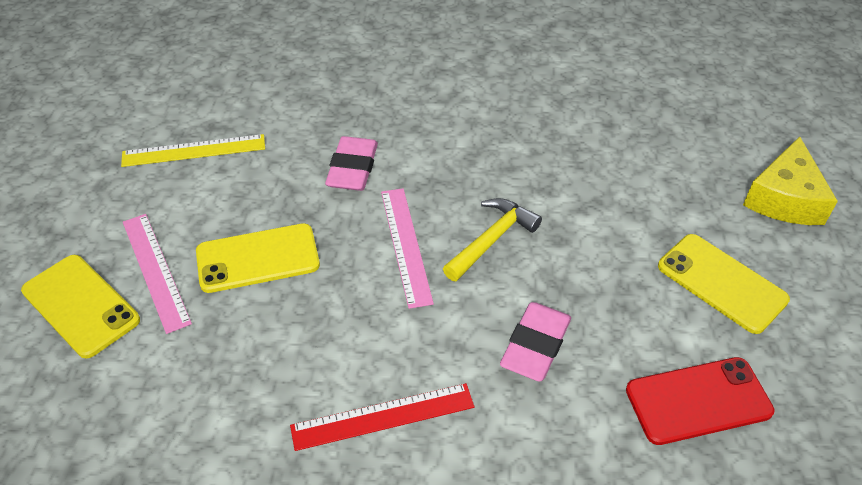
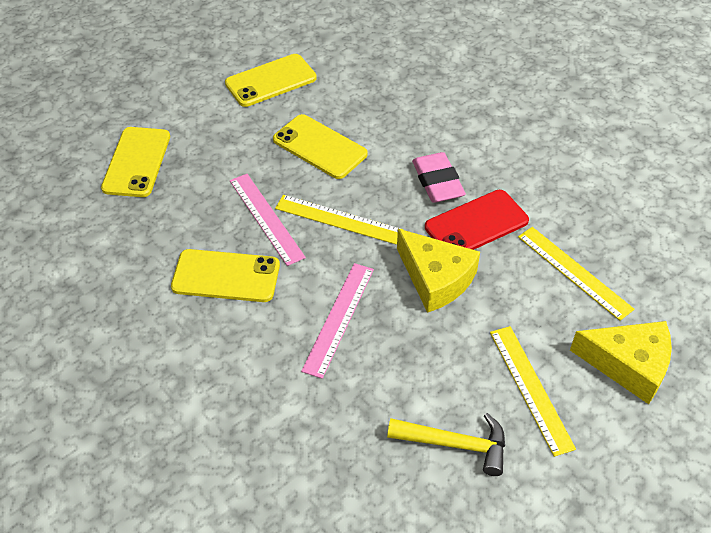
pink eraser: [325,136,378,191] [500,302,571,382] = 2 -> [412,152,466,203] = 1
red ruler: [290,383,475,451] = 1 -> none = 0
yellow cheese: [743,136,838,225] = 1 -> [397,229,480,313] [570,321,672,404] = 2
yellow phone: [21,255,140,358] [196,223,320,293] [658,234,790,334] = 3 -> [101,127,170,197] [171,249,280,302] [225,54,317,107] [273,114,368,179] = 4
yellow ruler: [121,134,265,167] = 1 -> [275,195,403,245] [490,326,576,457] [518,227,634,321] = 3

